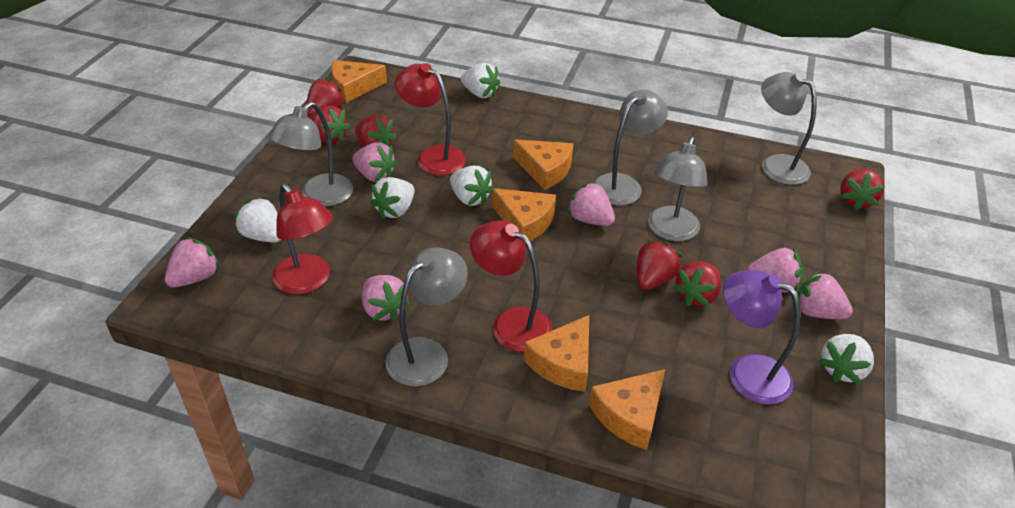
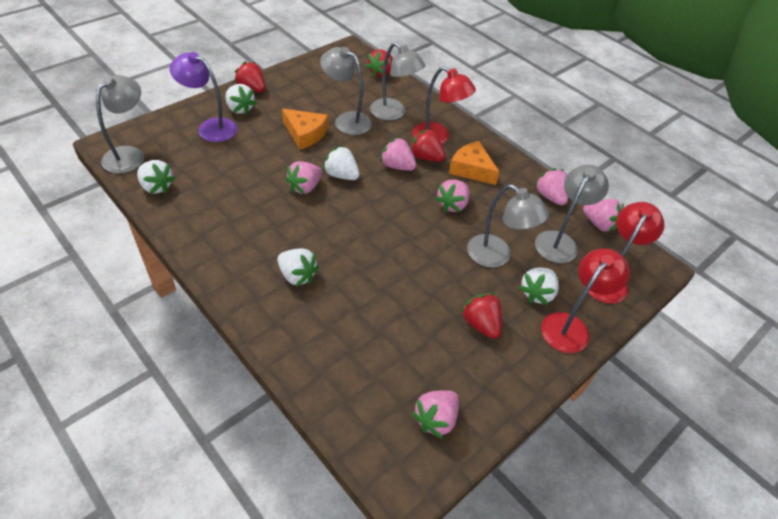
orange cheese: [331,60,387,103] [492,188,556,241] [513,139,574,190] [524,315,589,392] [589,369,665,450] = 5 -> [282,109,328,150] [449,141,500,185] = 2
red strawberry: [306,78,346,117] [309,106,350,144] [355,115,397,147] [637,240,682,290] [673,261,721,306] [840,169,885,210] = 6 -> [234,61,265,93] [366,49,393,78] [410,129,445,162] [461,293,502,339] = 4

